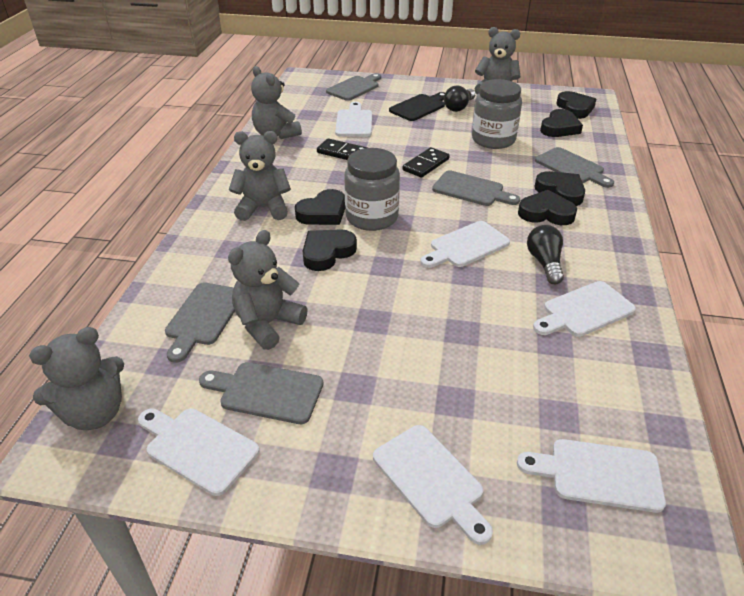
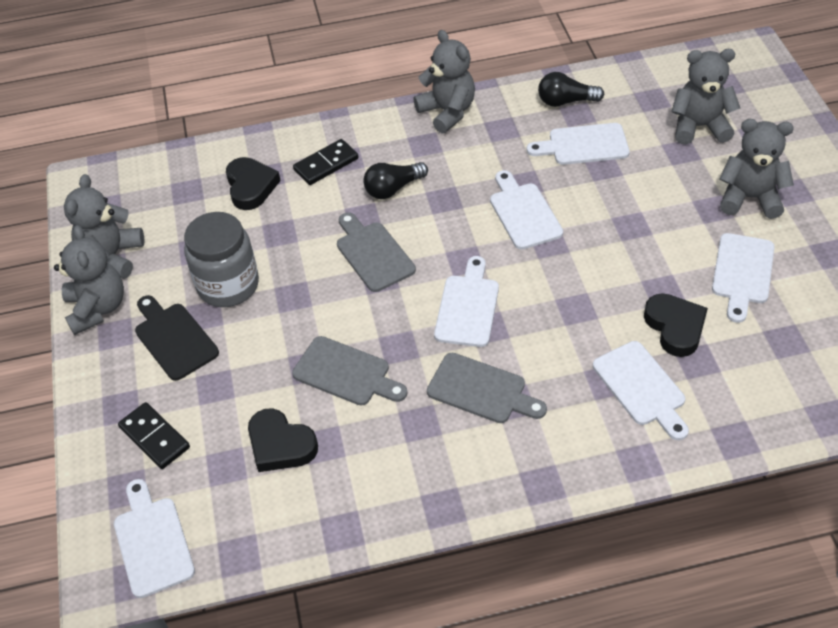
black heart: [295,189,345,225] [303,229,357,271] [518,190,577,225] [534,171,585,206] [540,109,583,137] [556,91,596,119] = 6 -> [226,157,281,210] [248,408,318,472] [644,293,708,357] = 3
grey cutting board: [165,282,235,363] [199,362,323,424] [326,73,381,101] [432,170,520,206] [535,147,614,188] = 5 -> [292,336,408,406] [337,213,416,292] [427,353,547,423] = 3
grey jar: [344,148,400,231] [472,79,522,149] = 2 -> [184,212,259,307] = 1

